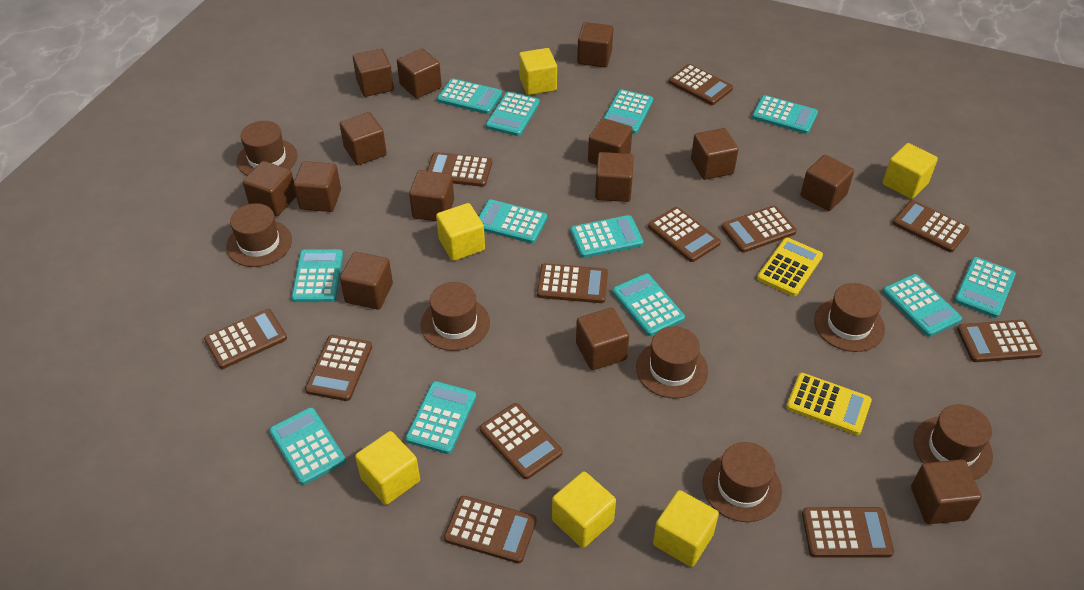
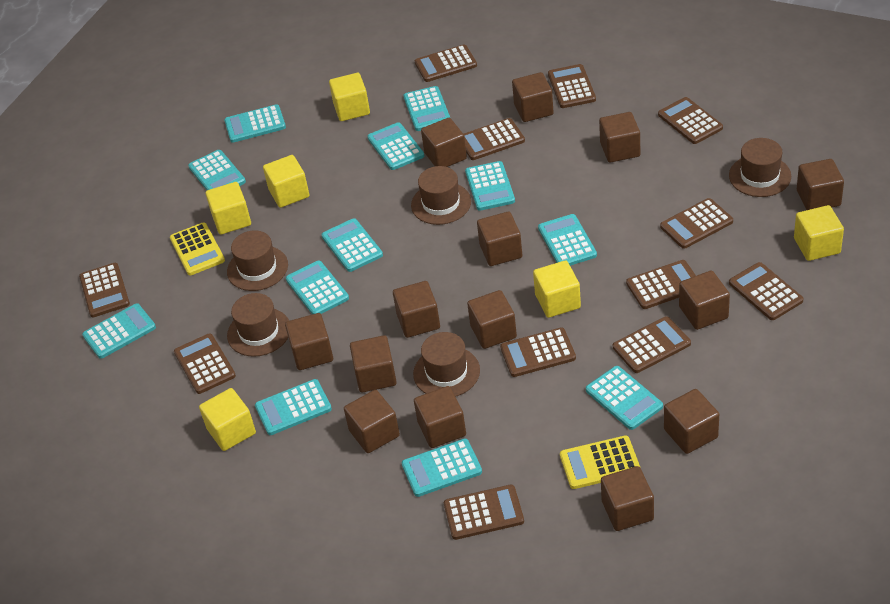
brown hat: [226,203,292,267] [237,121,298,176] [421,282,490,351] [636,326,708,398] [703,442,782,522] [814,283,885,352] [914,404,993,480] = 7 -> [227,231,288,291] [227,293,289,357] [411,166,471,225] [413,332,480,397] [729,138,791,197] = 5

